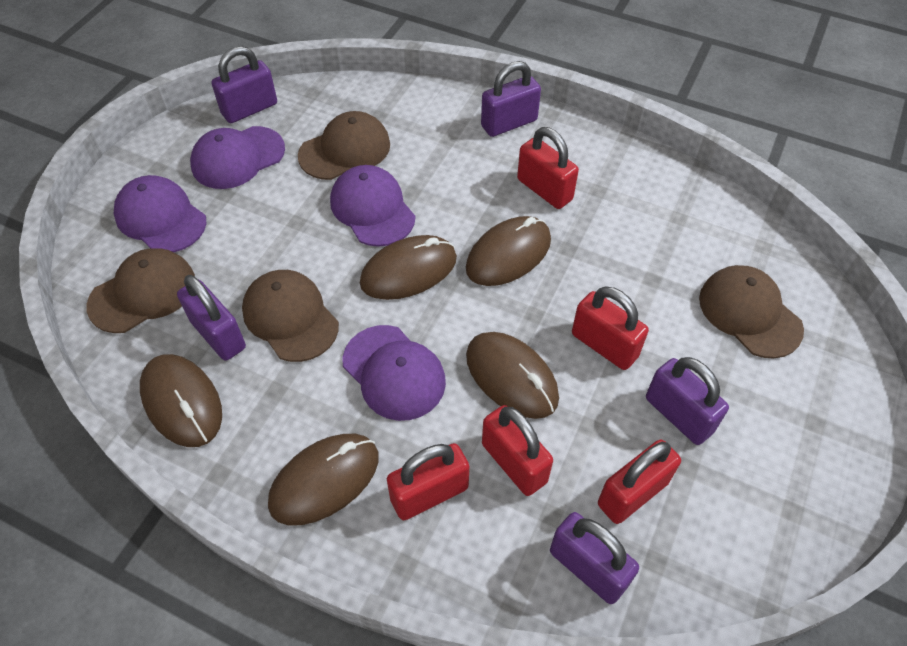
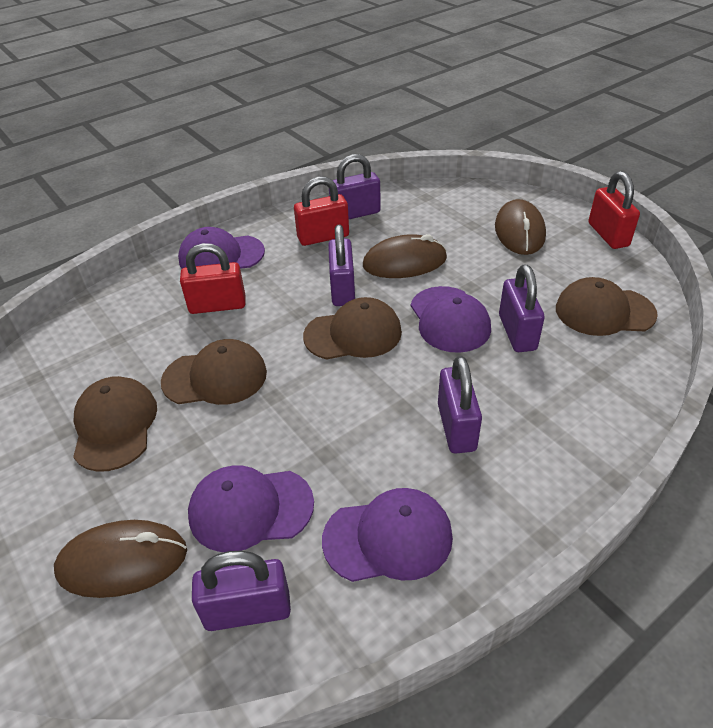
brown mouse: [140,354,222,447] [268,434,379,525] [360,235,457,300] [466,216,551,286] [466,332,559,419] = 5 -> [54,520,187,598] [363,234,447,278] [495,199,546,255] = 3
red padlock: [387,443,469,520] [482,405,553,496] [517,127,579,209] [572,287,649,370] [598,440,681,524] = 5 -> [180,243,246,314] [294,177,349,246] [588,171,640,249] = 3

